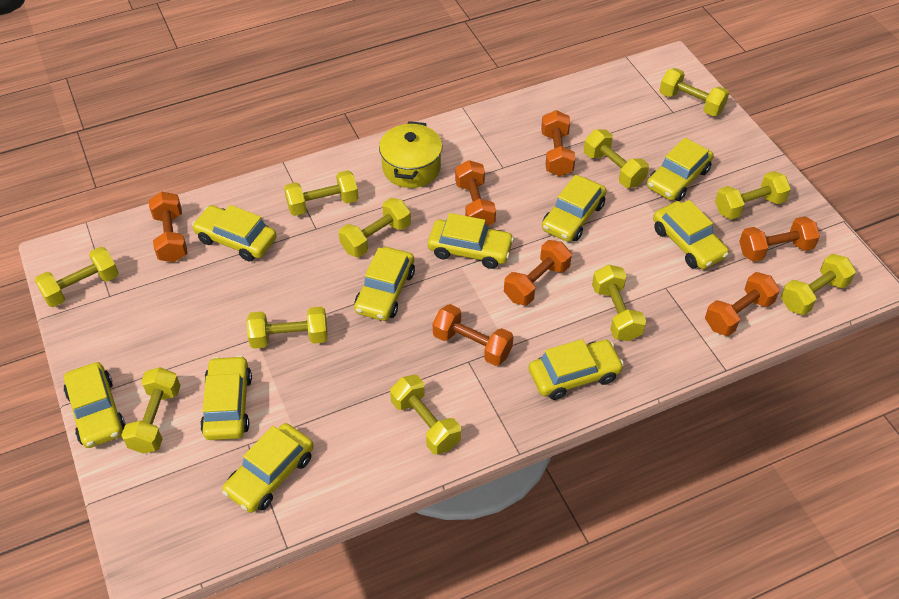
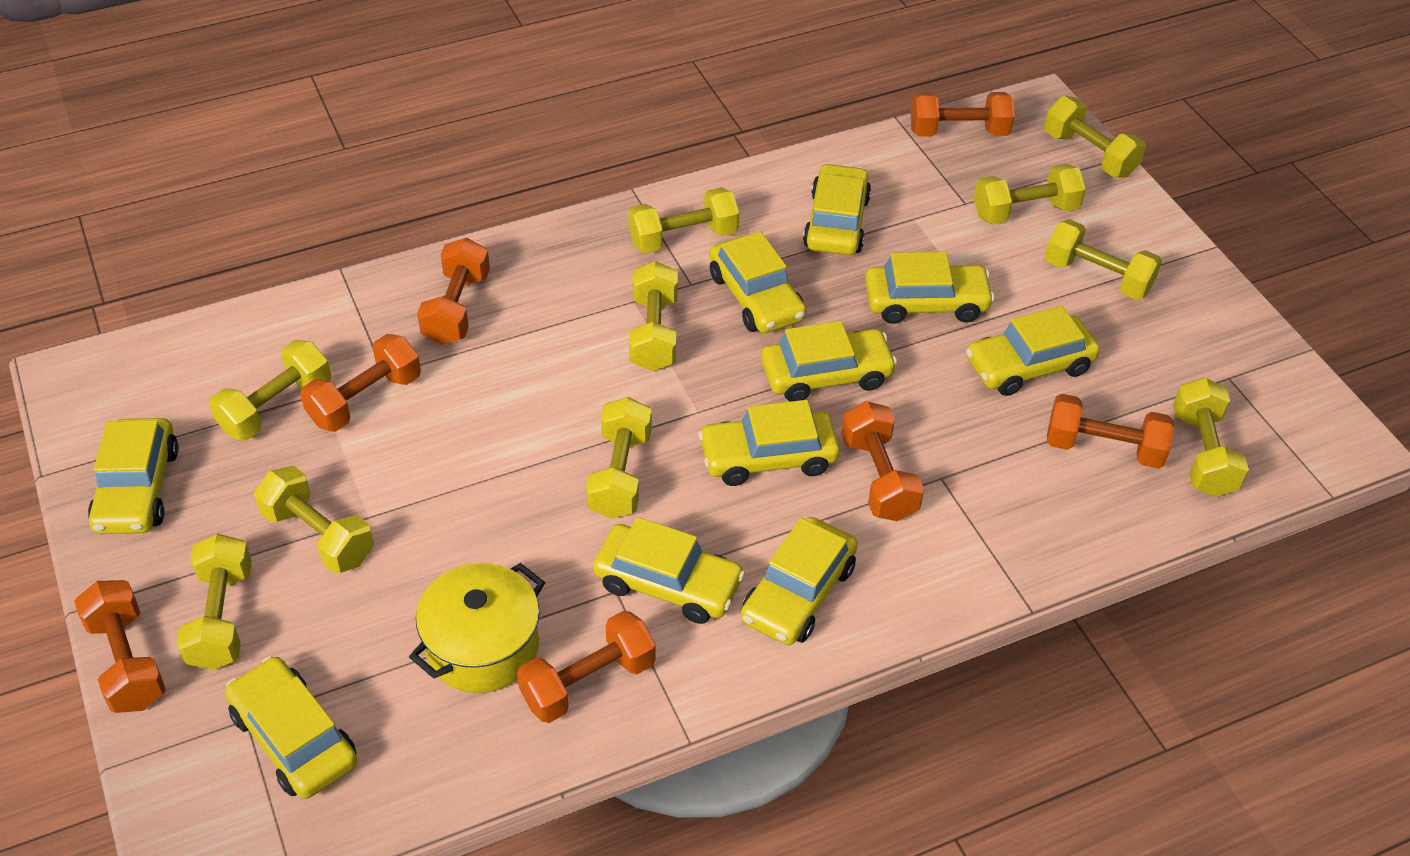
yellow dumbbell: [35,247,119,307] [121,367,180,454] [247,307,328,349] [284,170,359,216] [339,198,411,257] [390,375,461,455] [584,129,649,188] [592,265,646,341] [659,68,729,116] [715,171,791,220] [781,254,856,315] = 11 -> [176,534,252,670] [209,340,331,441] [254,466,374,574] [586,397,652,519] [628,187,739,253] [629,261,678,371] [974,164,1086,224] [1044,96,1146,178] [1045,219,1162,300] [1173,377,1249,497] = 10

